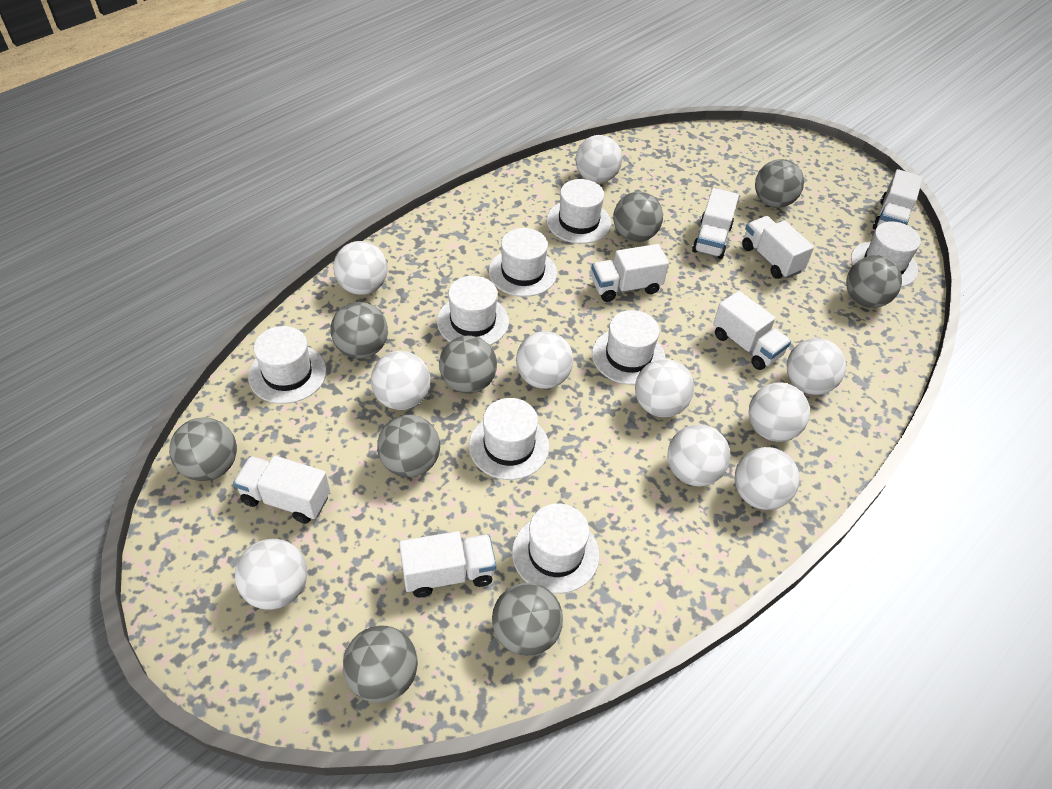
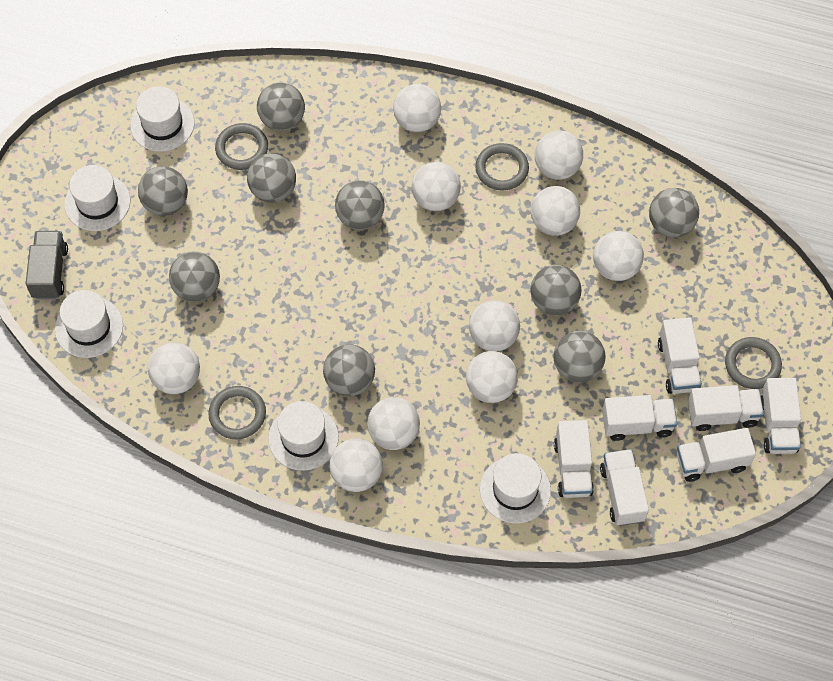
grey ring: none = 0 -> [208,386,266,439] [215,123,268,170] [475,143,529,191] [725,337,782,389] = 4
grey truck: none = 0 -> [26,231,68,299] = 1
white hat: [248,326,327,404] [437,276,509,345] [469,398,549,480] [489,228,557,297] [512,503,600,594] [547,179,611,244] [592,310,665,385] [851,221,921,287] = 8 -> [55,290,123,358] [65,165,130,231] [130,86,195,152] [268,401,339,471] [480,453,551,523] = 5

